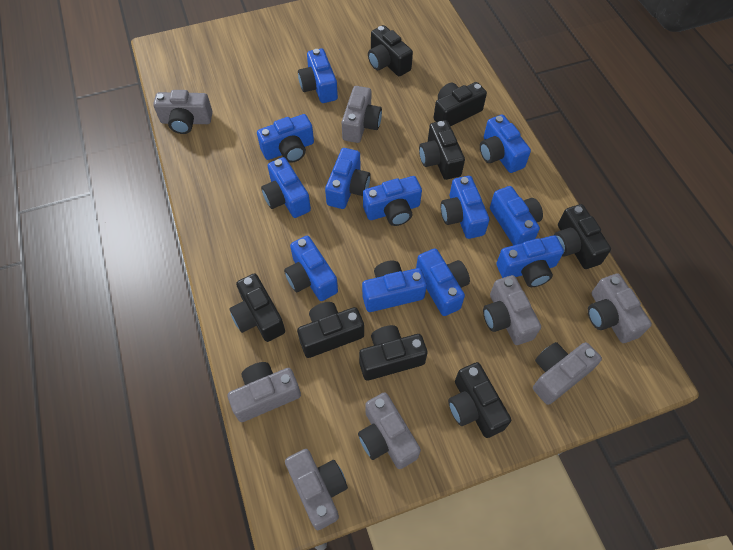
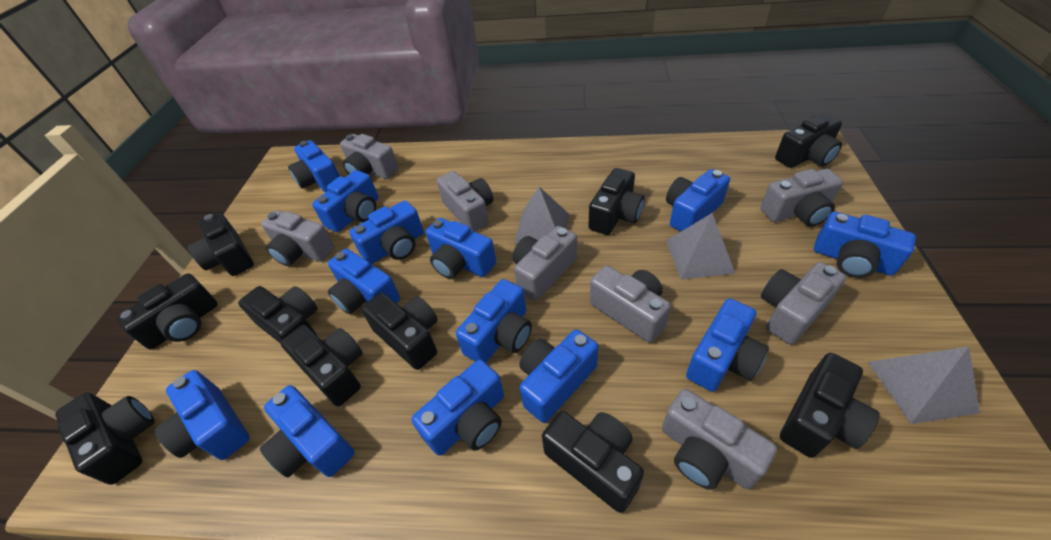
black camera: [229,273,285,342] [297,302,364,358] [359,325,428,381] [368,25,413,76] [419,120,465,180] [434,82,487,126] [448,362,511,438] [554,204,611,269] = 8 -> [55,392,155,485] [117,273,218,349] [188,212,254,276] [238,286,318,343] [280,325,363,406] [361,293,438,370] [542,411,644,513] [588,168,645,235] [775,114,842,168] [780,353,880,458] = 10
blue camera: [257,114,314,163] [261,157,311,218] [284,236,338,301] [298,48,338,103] [325,148,371,209] [362,260,427,312] [363,176,422,226] [416,249,470,316] [441,176,489,239] [480,115,531,173] [490,186,543,245] [496,235,564,287] = 12 -> [155,370,250,460] [260,385,355,477] [288,140,340,192] [312,170,378,232] [328,249,400,314] [349,200,424,264] [412,359,504,456] [426,218,496,279] [456,279,532,363] [519,329,599,423] [666,169,730,231] [686,298,769,392] [814,212,916,278] = 13
grey pyramid: none = 0 -> [514,187,569,244] [666,213,735,280] [868,346,980,424] = 3

